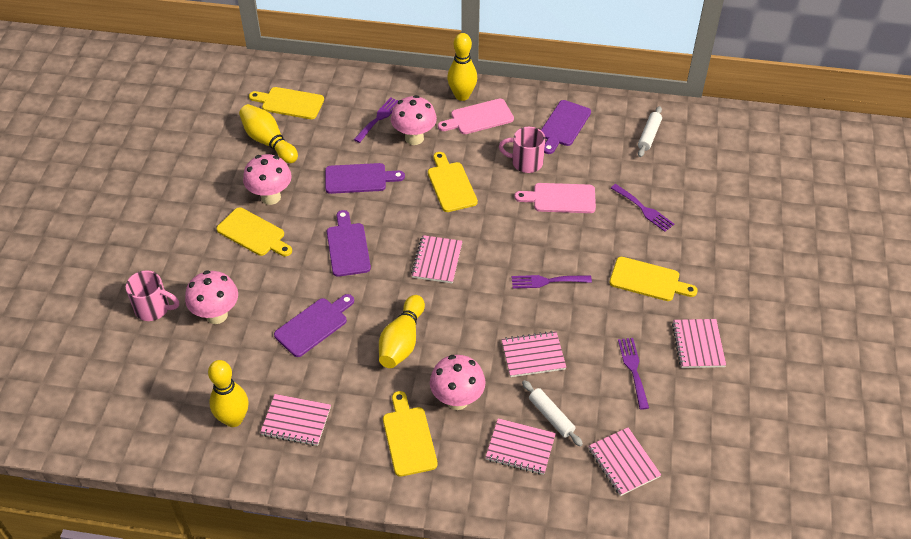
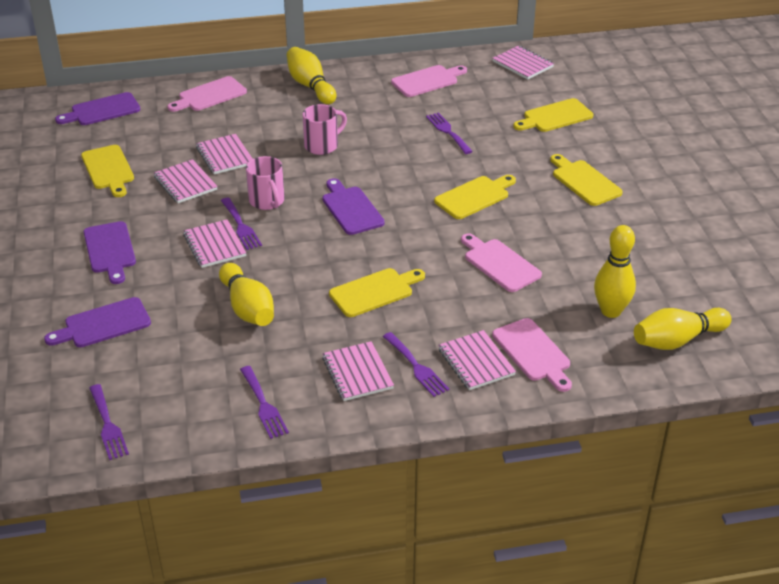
pink cutting board: [438,99,514,134] [514,183,596,213] = 2 -> [167,76,247,112] [391,65,467,97] [461,233,542,292] [492,318,572,392] = 4
pink mushroom: [185,270,238,324] [243,154,292,205] [391,95,437,145] [430,355,486,410] = 4 -> none = 0
purple fork: [353,98,398,143] [512,275,592,289] [611,184,674,232] [618,338,649,410] = 4 -> [89,384,129,460] [221,198,262,250] [240,366,289,439] [383,332,449,397] [426,112,473,154] = 5
white rolling pin: [522,380,583,447] [638,106,662,157] = 2 -> none = 0

